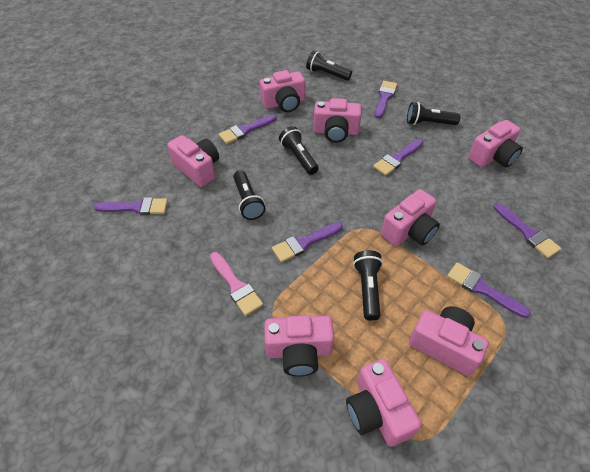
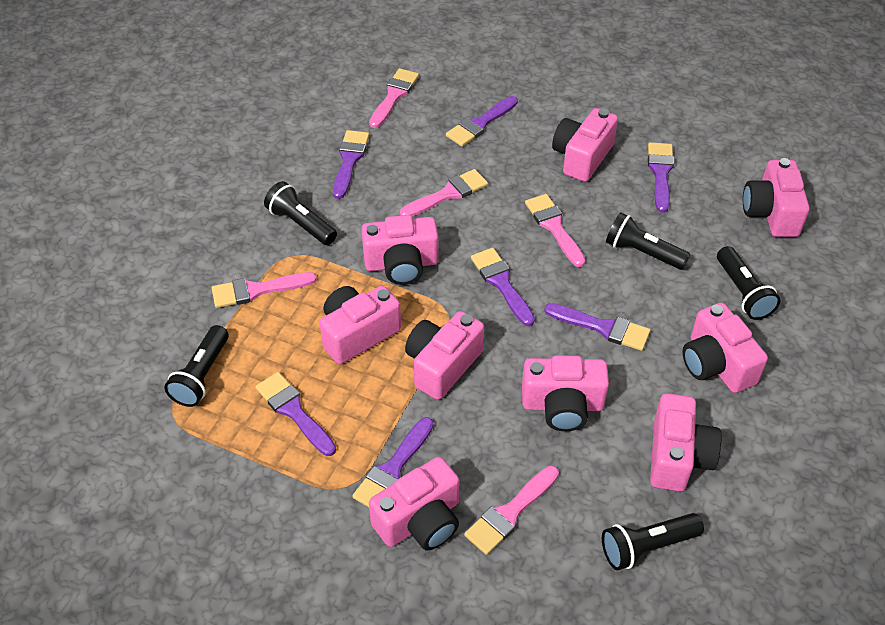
pink brush: [210,252,263,316] = 1 -> [212,272,317,308] [369,68,419,128] [400,169,488,217] [464,465,559,555] [525,194,586,267] = 5
pink camera: [167,135,219,187] [260,70,305,112] [264,315,334,376] [313,98,361,143] [346,359,421,447] [381,189,440,246] [409,306,489,376] [468,120,523,167] = 8 -> [319,286,401,364] [361,215,439,285] [369,457,459,551] [405,311,484,400] [522,355,609,431] [552,108,618,182] [650,393,721,492] [683,303,768,393] [743,158,809,237] = 9

